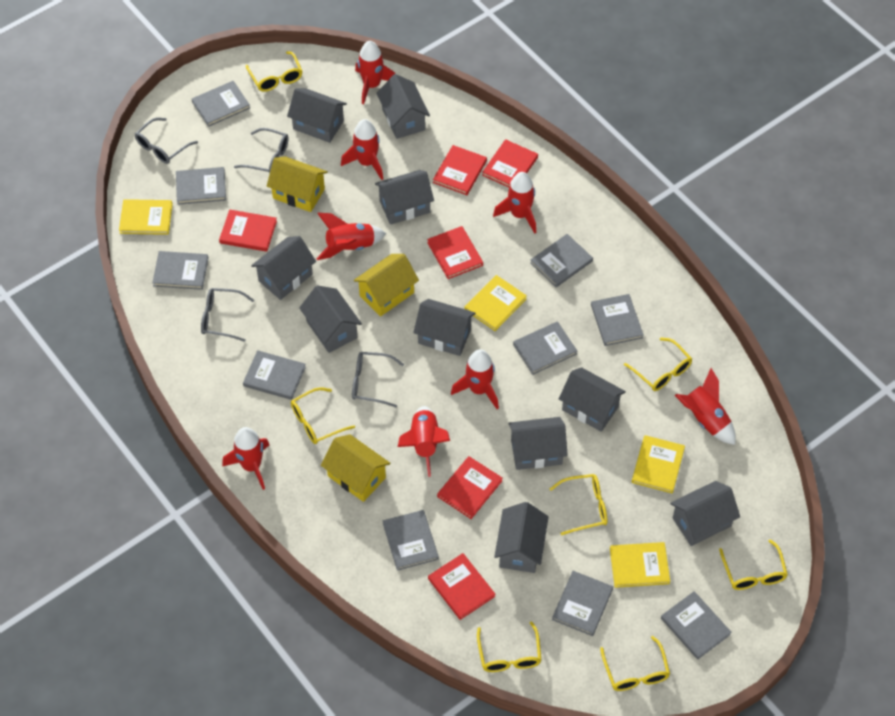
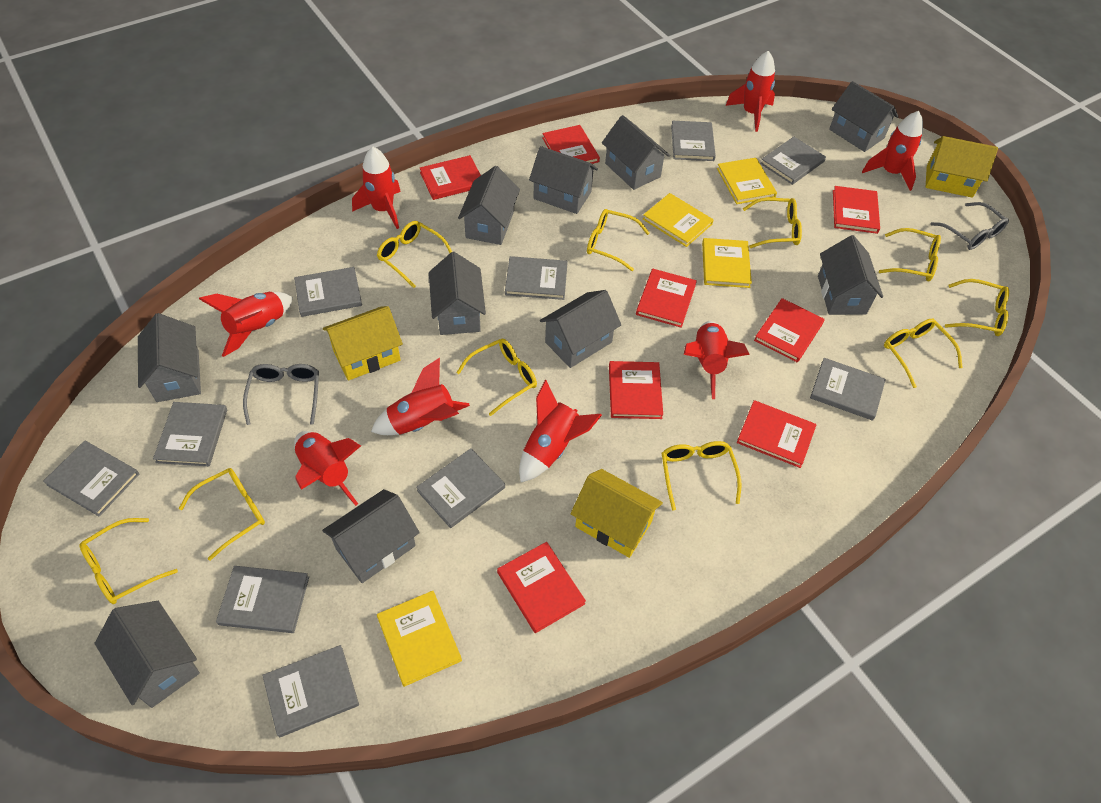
grey glasses: [135,118,198,164] [201,288,254,342] [234,128,289,174] [352,352,404,407] = 4 -> [243,364,319,425] [931,202,1009,250] = 2
red book: [219,210,277,252] [427,226,483,279] [428,553,495,620] [433,145,487,195] [437,456,503,519] [482,139,538,187] = 6 -> [420,155,481,200] [497,542,586,633] [542,125,600,164] [609,361,663,419] [636,269,697,328] [737,400,817,468] [754,298,825,363] [833,186,880,234] = 8
yellow glasses: [246,51,302,92] [291,387,355,444] [477,621,541,672] [550,474,607,535] [600,636,670,691] [624,338,692,391] [719,539,788,590] = 7 -> [79,518,178,604] [179,468,265,561] [377,221,452,288] [456,339,537,416] [587,209,650,271] [662,441,742,511] [743,198,802,248] [879,228,941,282] [884,319,963,388] [945,279,1009,336] = 10

